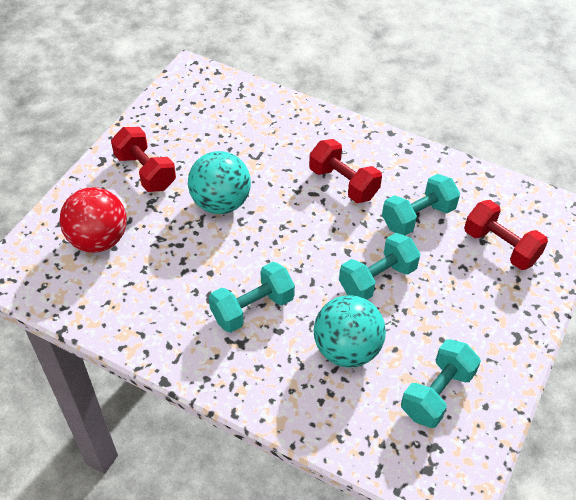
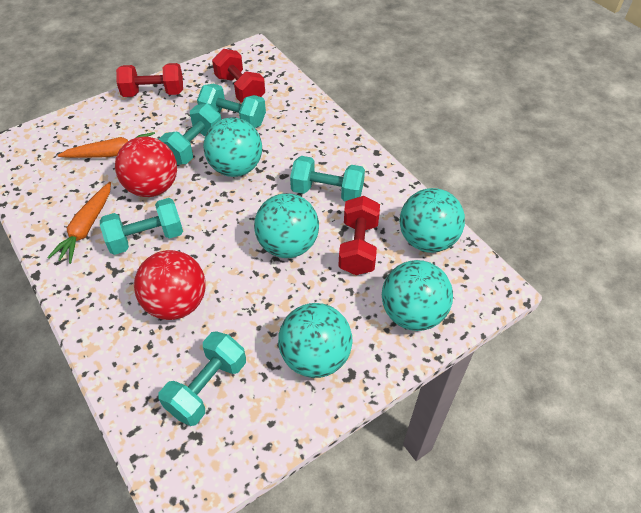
orange carrot: none = 0 -> [47,182,111,264] [58,132,155,158] = 2
red ball: [59,187,127,253] = 1 -> [115,136,177,197] [134,250,206,320] = 2
turquoise ball: [188,151,251,214] [314,295,386,368] = 2 -> [203,117,262,177] [254,193,319,258] [278,303,353,378] [382,260,453,331] [400,188,465,253] = 5
turquoise dumbbell: [209,262,295,333] [339,233,420,300] [382,174,460,235] [401,339,481,428] = 4 -> [100,198,183,255] [158,103,221,165] [158,331,246,426] [197,84,266,128] [290,156,365,201] = 5

